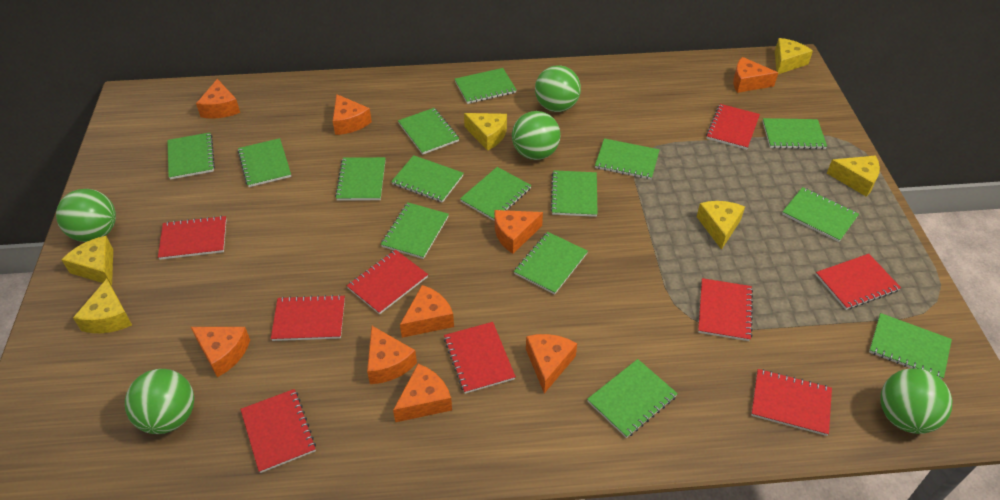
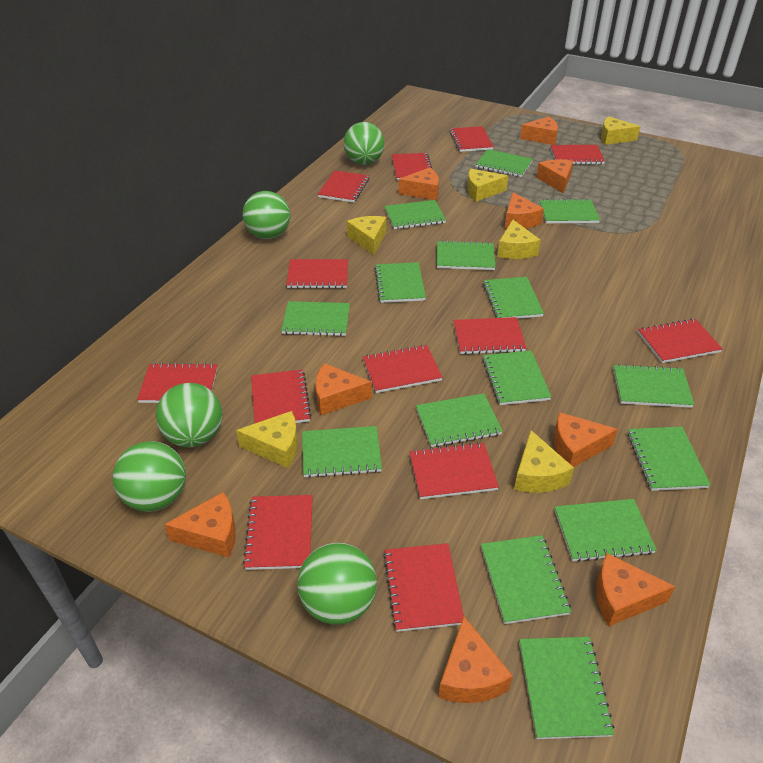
red notebook: [158,216,227,260] [241,389,316,473] [271,295,345,341] [347,250,428,314] [444,322,516,394] [698,278,753,341] [706,104,760,150] [751,369,832,436] [816,254,901,310] = 9 -> [137,363,218,403] [243,495,313,570] [251,369,311,423] [286,259,348,288] [318,170,370,203] [363,345,443,393] [383,543,464,632] [392,153,432,180] [410,442,499,499] [449,126,494,152] [453,317,526,355] [551,145,605,165] [638,319,723,363] = 13

